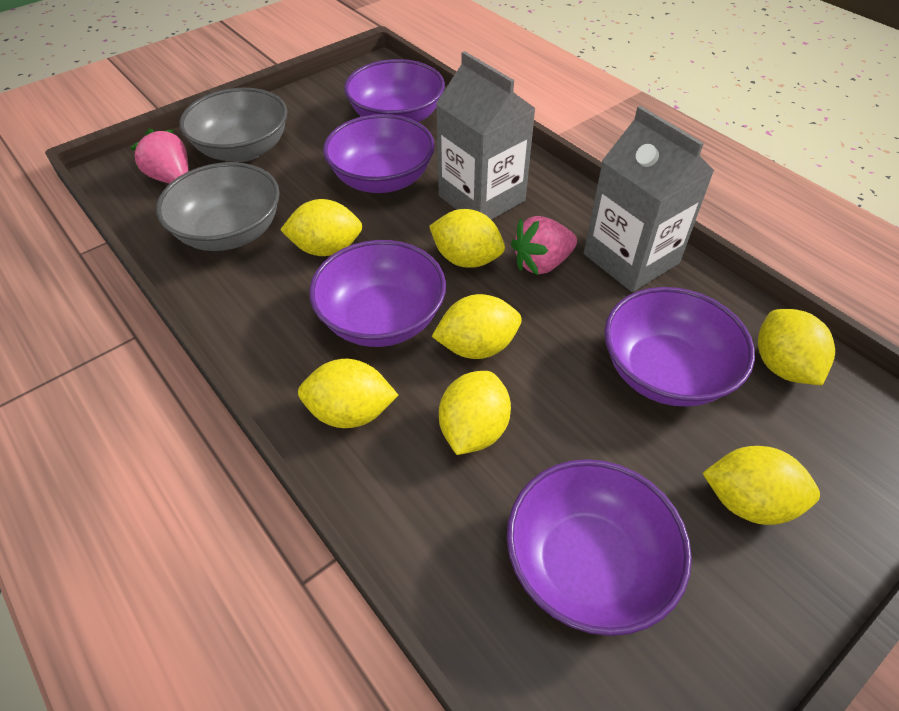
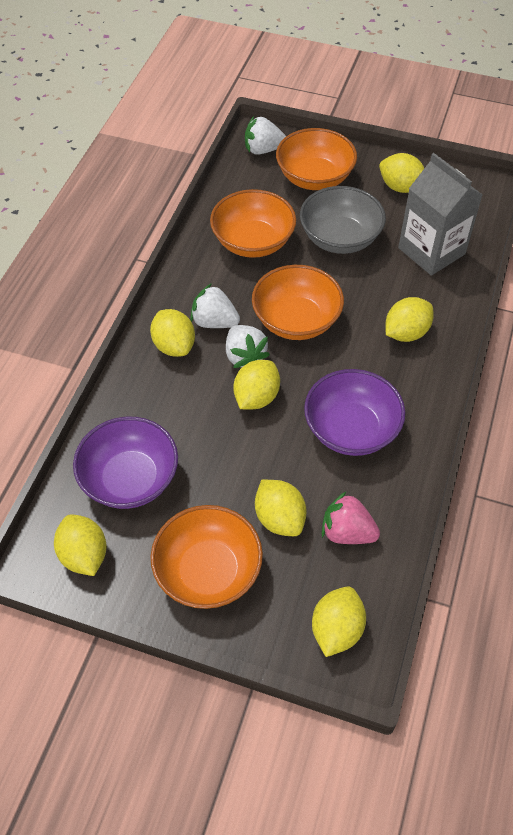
grey bowl: [156,162,280,251] [179,88,287,162] = 2 -> [300,186,386,254] = 1
grey carton: [436,51,536,220] [584,106,715,292] = 2 -> [398,153,483,276] = 1
orange bowl: none = 0 -> [150,505,263,609] [210,189,296,258] [252,265,344,340] [276,128,357,190] = 4
pink strawberry: [130,128,188,184] [511,216,577,275] = 2 -> [322,491,380,544] = 1
purple bowl: [309,240,446,347] [323,114,435,193] [344,59,445,122] [507,459,692,636] [604,287,755,406] = 5 -> [73,417,178,509] [304,369,405,456] = 2
white strawberry: none = 0 -> [190,283,240,328] [226,325,270,368] [245,116,286,155] = 3

